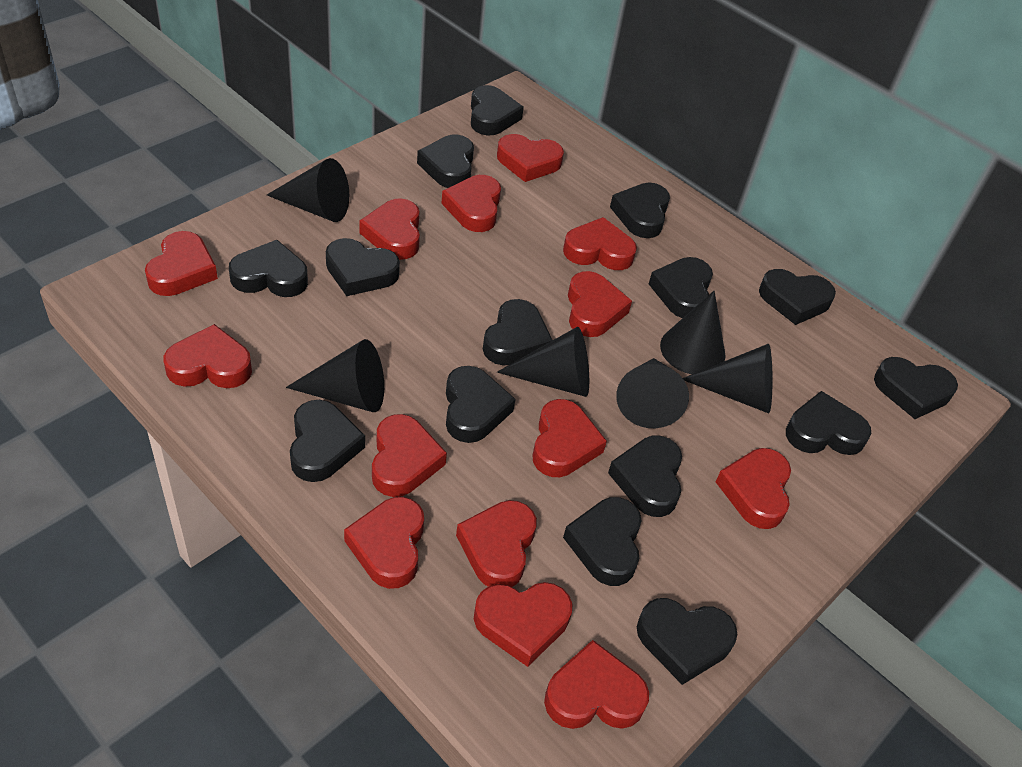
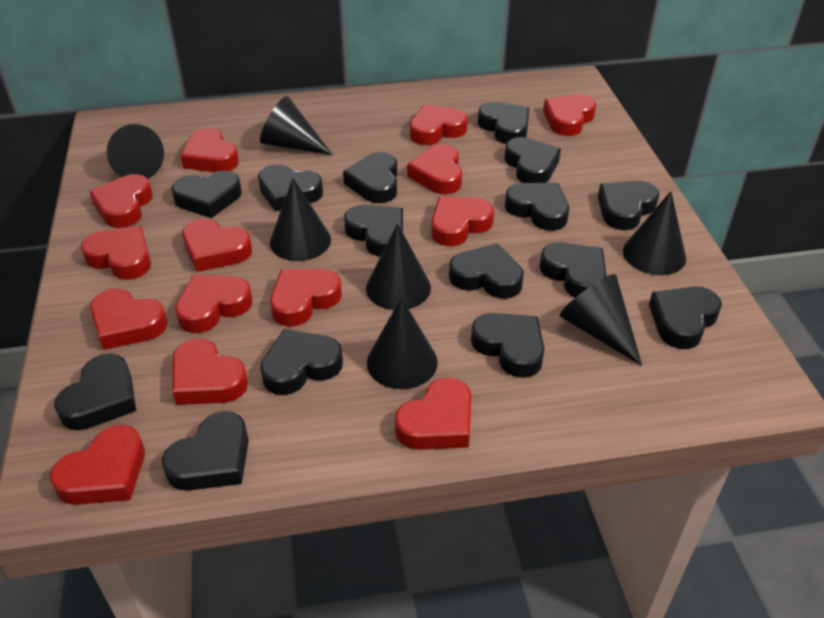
black cone: [267,158,349,222] [286,339,384,412] [497,326,589,397] [616,358,689,428] [660,291,725,374] [683,344,773,413] = 6 -> [107,124,164,179] [260,96,333,155] [270,178,331,261] [366,224,431,310] [367,297,438,389] [560,274,642,366] [623,191,686,275] = 7

